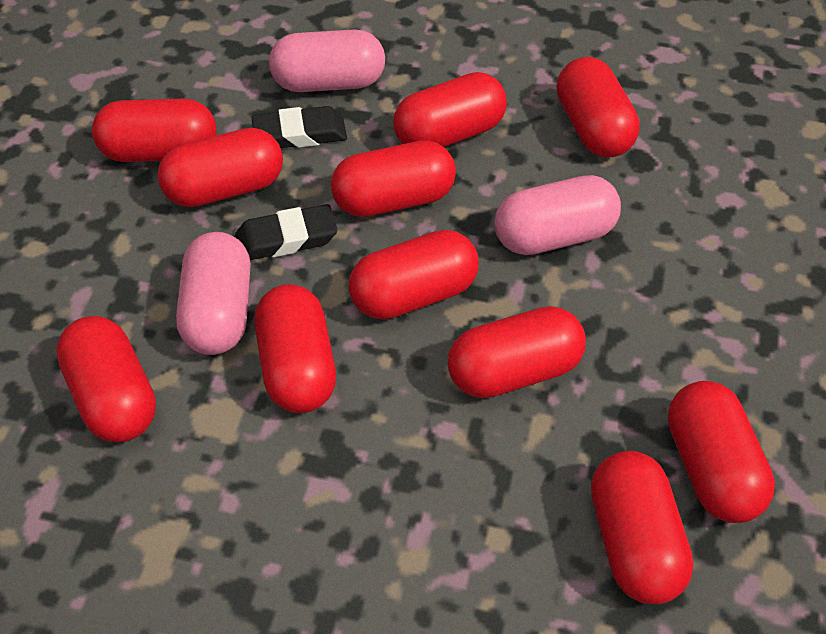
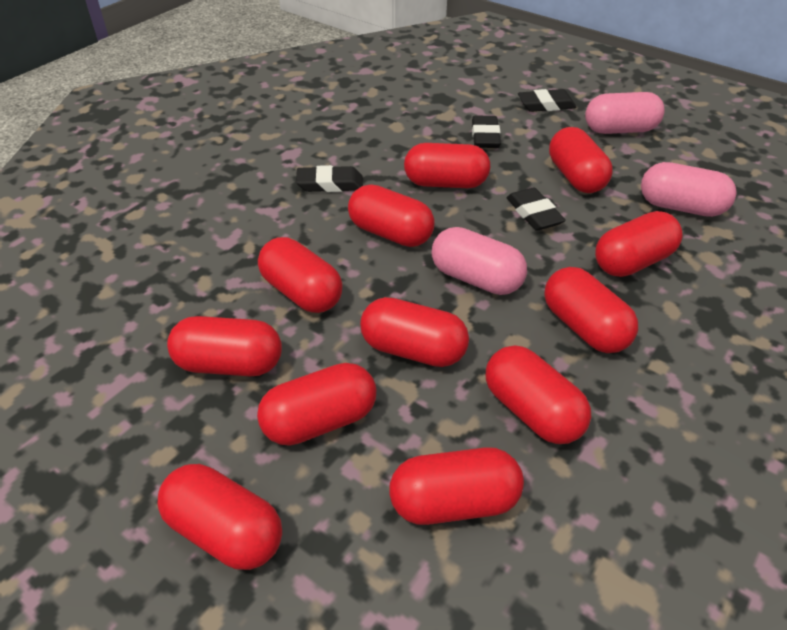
black eraser: [235,204,337,260] [251,106,347,148] = 2 -> [296,165,363,192] [472,116,501,148] [506,188,566,231] [518,89,577,112] = 4
red capsule: [56,316,156,443] [92,99,216,162] [157,128,283,207] [255,284,336,413] [331,140,456,217] [349,230,479,320] [393,72,507,147] [448,306,586,398] [557,57,640,158] [591,451,693,605] [668,381,775,523] = 11 -> [157,464,282,570] [167,316,282,376] [257,363,376,446] [258,237,343,313] [348,184,435,247] [360,297,469,367] [389,447,524,525] [404,143,491,188] [486,345,591,444] [544,267,638,353] [549,127,613,193] [595,211,683,277] = 12

